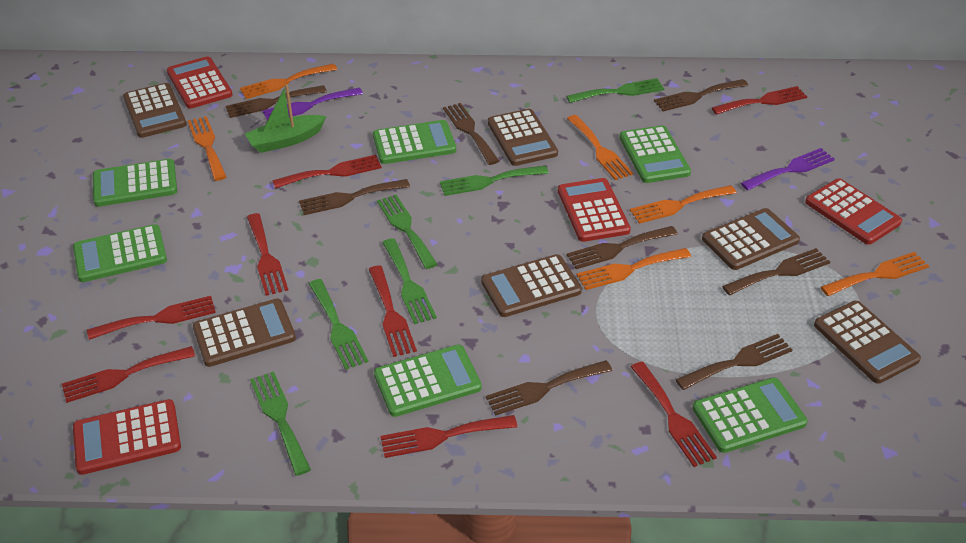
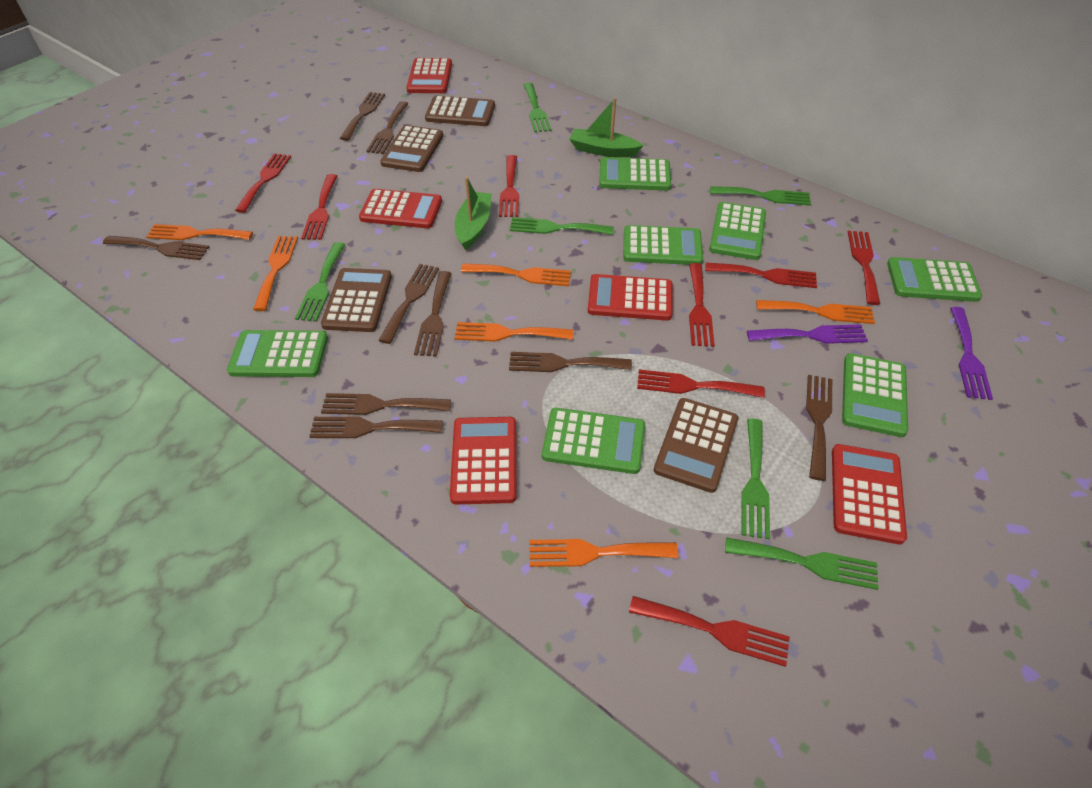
brown calculator: [123,83,187,138] [193,298,296,367] [481,254,582,317] [488,109,558,166] [702,208,800,270] [814,301,921,384] = 6 -> [321,268,392,332] [380,125,443,172] [425,96,495,126] [654,398,738,493] = 4
brown fork: [226,85,327,118] [299,179,410,215] [443,103,499,165] [486,360,612,416] [567,226,678,269] [654,79,748,111] [675,334,793,390] [722,248,830,295] = 8 -> [103,236,209,260] [309,417,443,438] [321,393,451,415] [340,92,385,141] [367,101,409,154] [378,264,439,344] [414,271,451,357] [509,352,632,372] [806,375,832,481] = 9
green boat: [245,84,326,153] = 1 -> [455,177,492,250] [569,98,644,157] = 2
green calculator: [73,224,167,282] [93,159,177,207] [373,120,456,164] [374,344,482,417] [619,125,691,183] [692,377,808,453] = 6 -> [227,330,328,377] [542,408,645,474] [599,157,671,191] [624,225,703,265] [709,202,766,260] [842,353,908,437] [887,257,982,302] = 7
red calculator: [73,399,181,475] [167,56,233,109] [558,178,631,242] [805,178,902,245] = 4 -> [359,189,442,228] [406,58,452,93] [450,417,516,505] [588,274,673,321] [832,444,907,544] = 5

